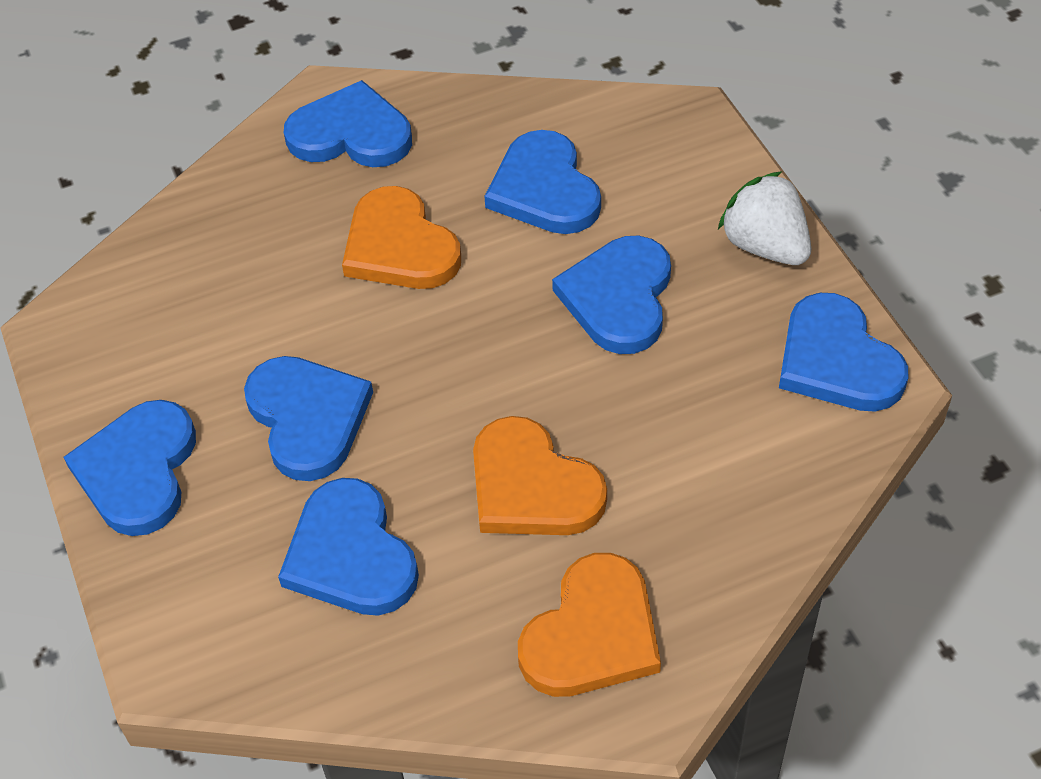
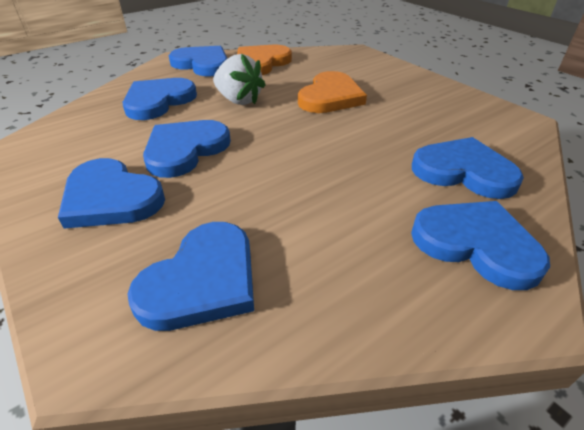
orange heart: [342,186,461,289] [473,416,607,535] [518,553,661,697] = 3 -> [237,45,292,75] [298,71,367,113] = 2

